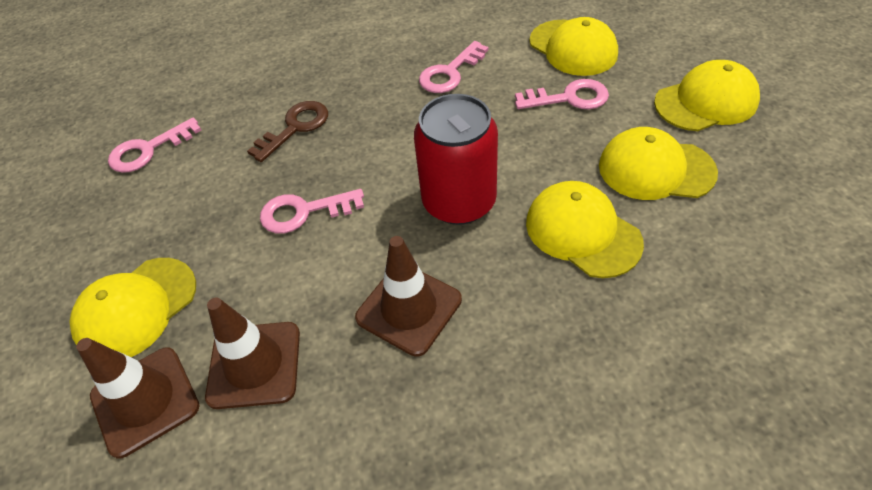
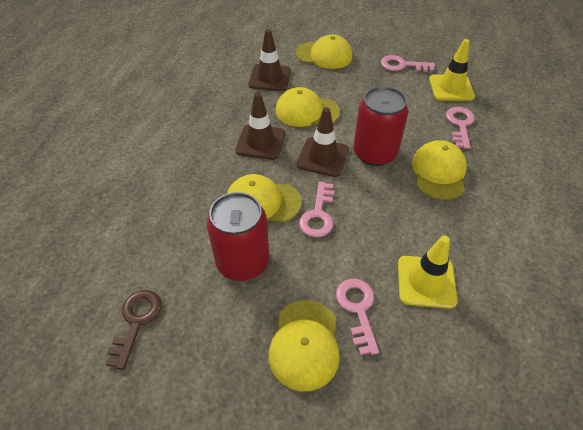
red can: [414,94,498,225] = 1 -> [206,192,270,281] [353,86,408,166] = 2
yellow traffic cone: none = 0 -> [398,236,458,309] [429,39,475,101] = 2

